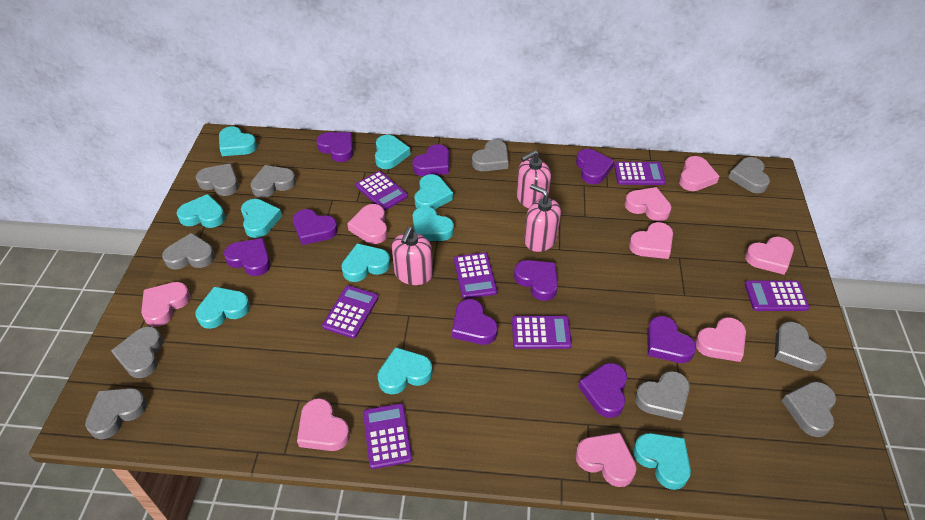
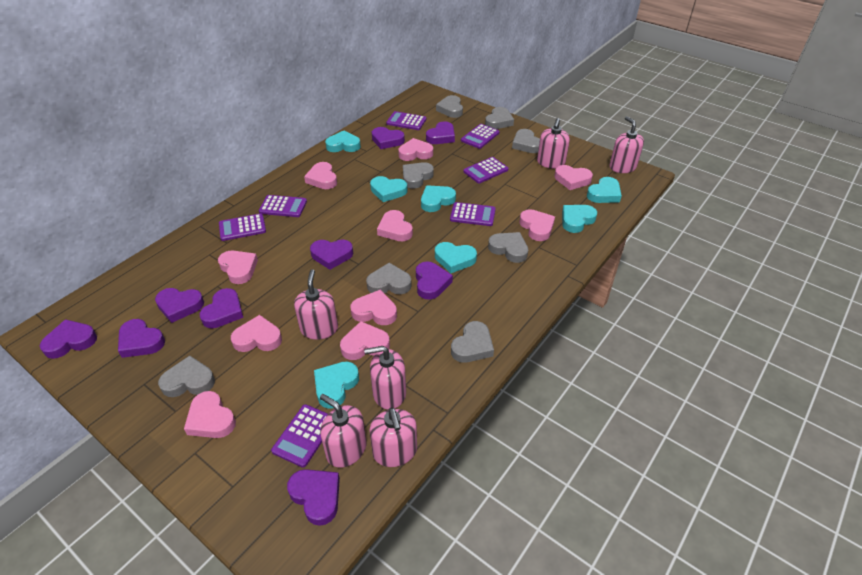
grey heart: [85,388,147,439] [111,326,163,378] [162,233,215,270] [196,163,239,196] [250,165,296,198] [472,140,508,171] [635,371,690,420] [728,157,770,193] [775,321,827,371] [782,382,836,437] = 10 -> [158,356,215,397] [366,263,412,294] [403,162,434,189] [436,95,463,118] [451,321,494,363] [485,107,514,129] [488,232,528,263] [512,129,540,153] = 8
pink heart: [141,282,191,327] [297,398,350,451] [347,204,388,244] [575,432,637,487] [625,187,671,221] [629,222,673,259] [679,156,719,191] [695,317,746,362] [745,237,794,275] = 9 -> [184,391,236,438] [218,251,258,284] [231,315,282,352] [304,162,337,189] [340,321,390,360] [350,290,397,325] [377,210,413,241] [398,138,433,161] [519,209,555,241] [554,165,593,190] = 10
pink soap dispenser: [392,227,433,285] [517,150,551,208] [524,184,561,252] = 3 -> [294,269,338,340] [320,394,367,468] [364,346,406,410] [369,408,417,467] [537,118,570,169] [610,116,644,173] = 6
turquoise heart: [177,194,225,228] [195,287,250,329] [219,126,257,156] [241,199,282,238] [341,243,391,282] [375,135,411,169] [378,347,433,394] [413,206,454,241] [415,174,453,210] [633,433,691,490] = 10 -> [314,362,359,409] [325,131,361,152] [370,176,408,202] [421,185,456,212] [435,242,477,273] [562,205,597,233] [587,177,622,203] = 7

